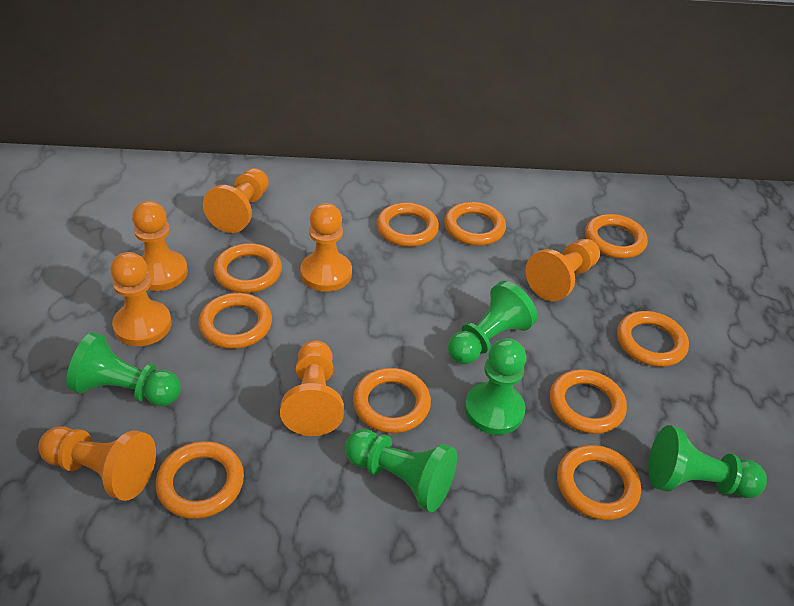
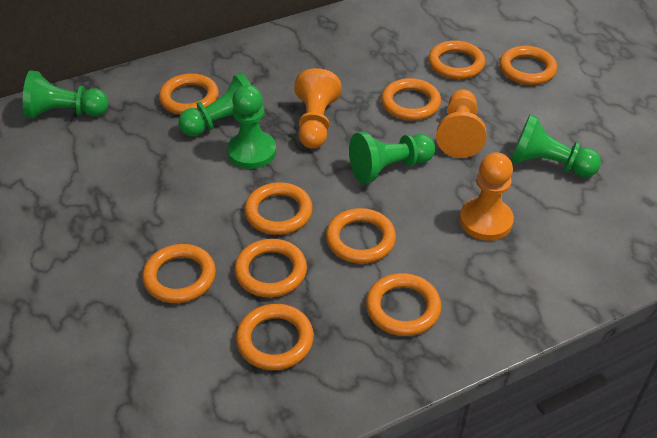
orange pawn: [38,426,156,501] [110,252,172,346] [132,201,188,291] [203,168,269,233] [280,340,344,436] [300,203,352,292] [526,239,600,301] = 7 -> [294,68,341,149] [436,89,487,158] [460,152,514,241] = 3

